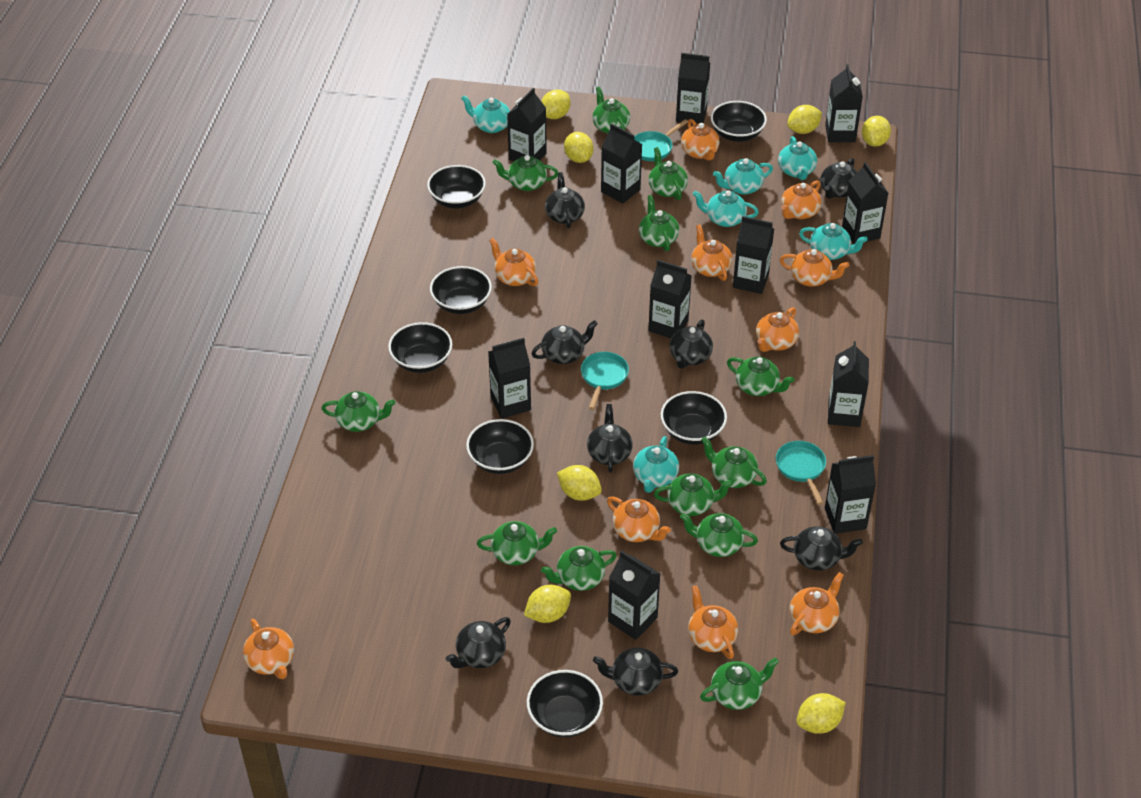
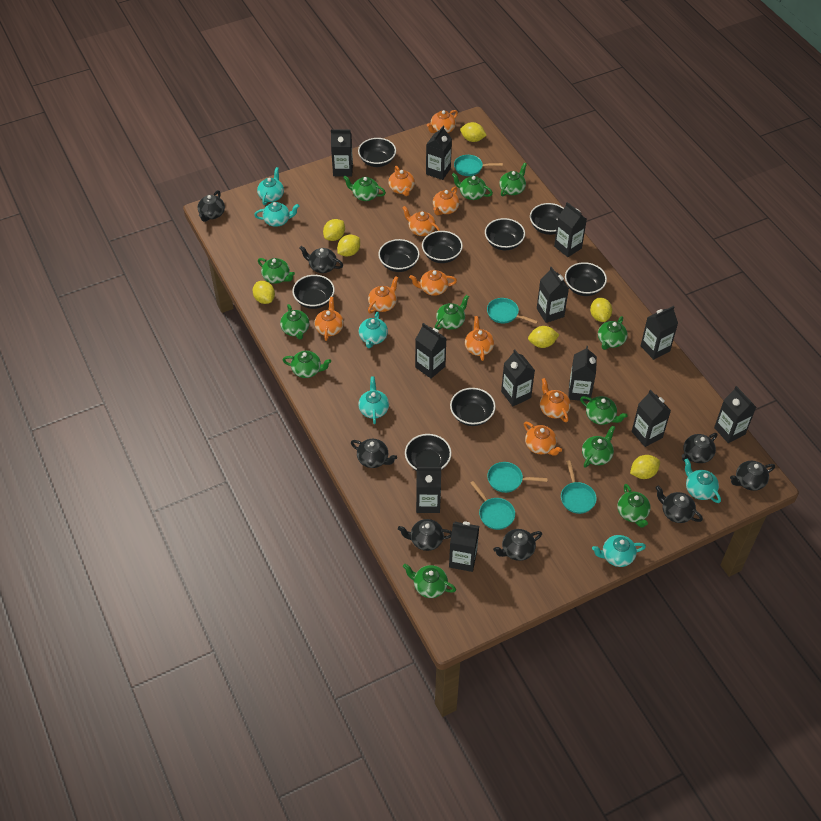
black bowl: [388,322,452,373] [427,165,486,208] [430,266,492,314] [466,419,534,474] [527,670,603,737] [661,391,727,445] [711,101,767,142] = 7 -> [292,275,335,309] [358,138,396,167] [378,239,420,272] [405,434,452,471] [422,231,463,263] [450,388,496,426] [485,218,525,250] [530,203,564,235] [565,262,607,296] = 9
black carton: [488,338,531,419] [507,88,547,161] [601,123,642,204] [608,551,660,640] [648,260,692,338] [676,53,710,124] [733,216,774,294] [825,64,863,142] [825,455,876,534] [828,341,869,427] [842,162,888,244] = 11 -> [331,129,353,177] [415,323,447,379] [416,467,441,513] [426,126,452,180] [449,522,479,572] [501,349,535,406] [537,267,569,323] [554,202,587,257] [568,346,597,402] [632,390,671,447] [641,306,678,360] [714,386,756,443] = 12
turquoise pan: [581,352,629,410] [634,119,688,161] [776,441,826,505] = 3 -> [454,155,503,176] [470,481,515,530] [487,298,538,324] [487,462,548,493] [561,460,597,514] = 5

